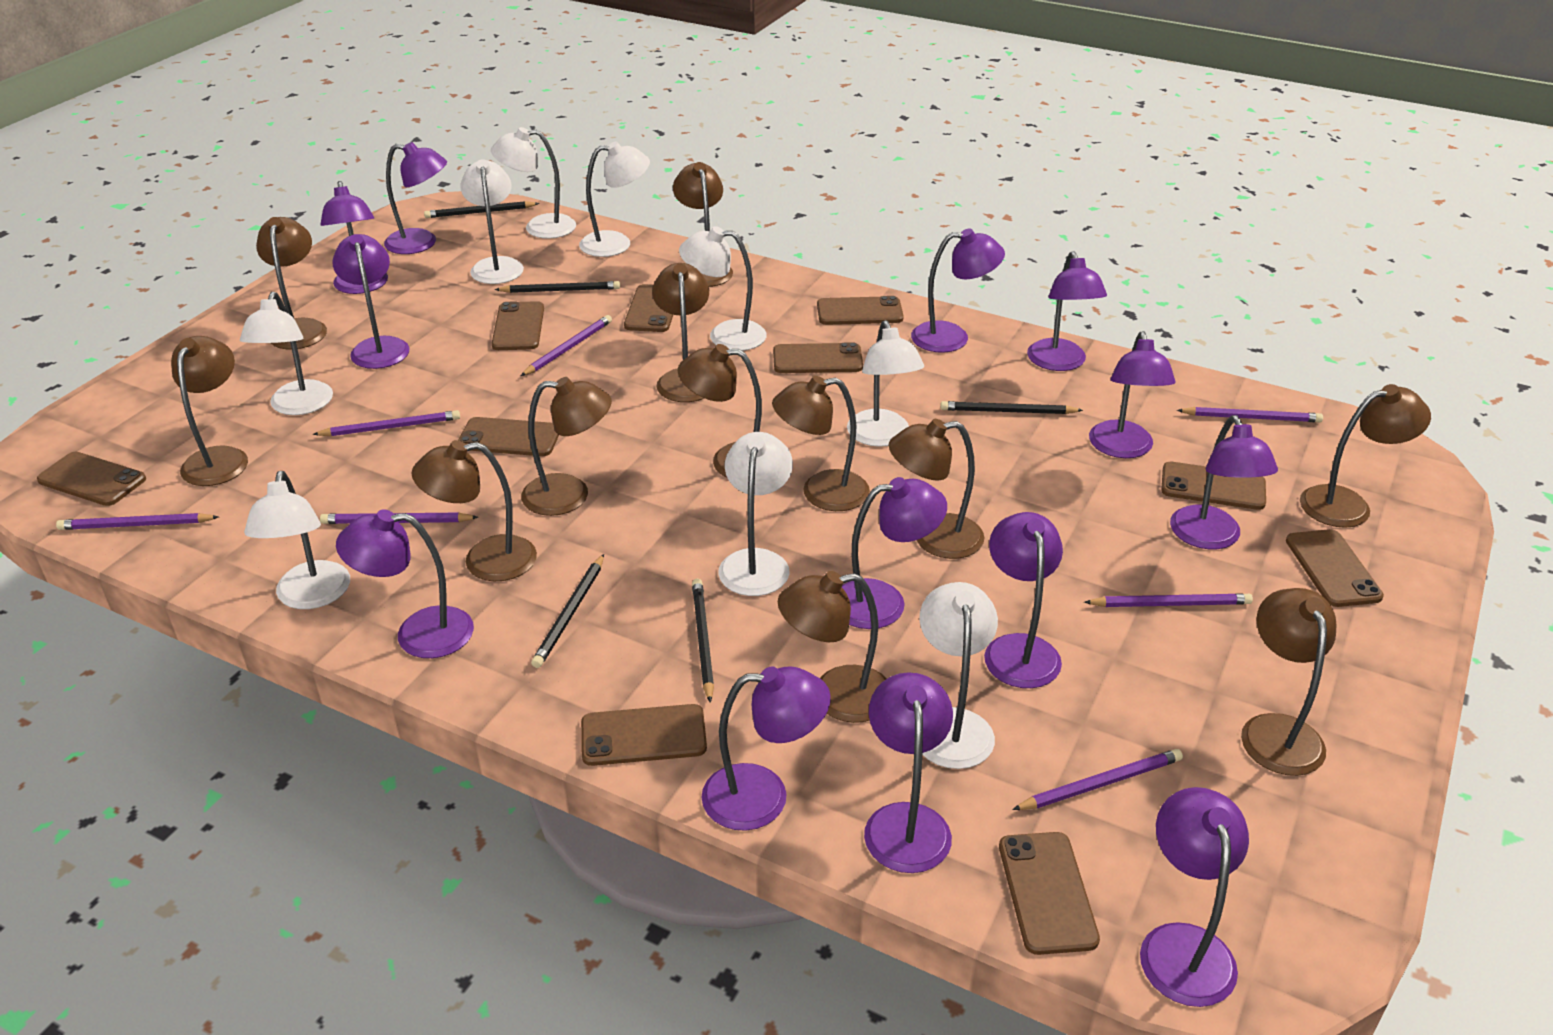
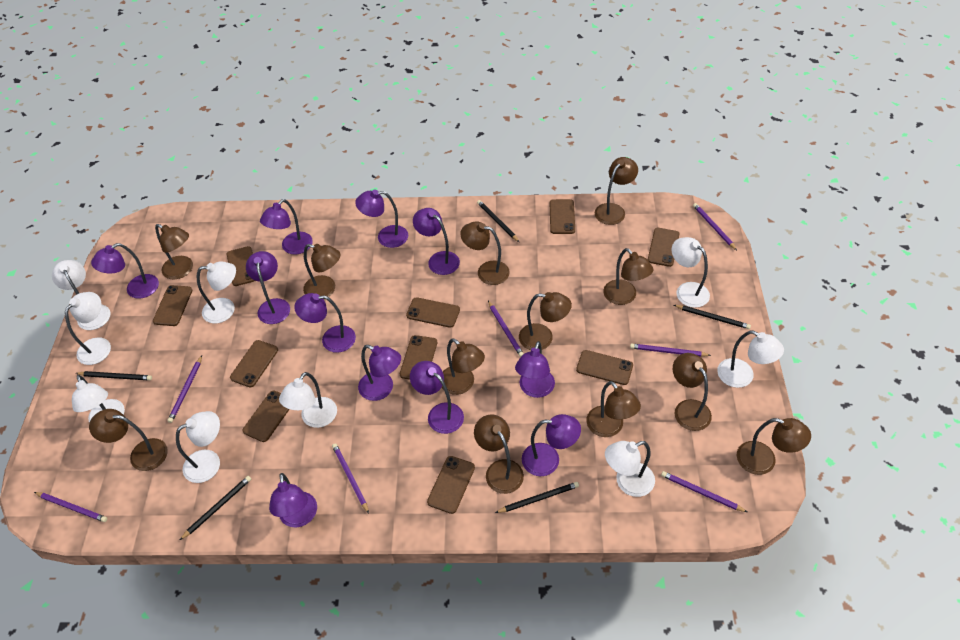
purple lamp: [320,181,388,294] [332,234,409,369] [336,509,474,658] [384,142,447,254] [701,666,831,831] [842,477,947,629] [864,672,953,873] [911,228,1005,353] [984,512,1063,688] [1027,251,1107,371] [1089,331,1176,458] [1140,787,1249,1007] [1170,415,1278,549] = 13 -> [91,243,159,299] [246,251,290,324] [260,199,313,255] [269,473,317,528] [294,293,356,353] [355,190,408,248] [358,345,401,401] [410,361,464,434] [413,208,460,275] [515,341,555,398] [522,414,581,476] = 11

